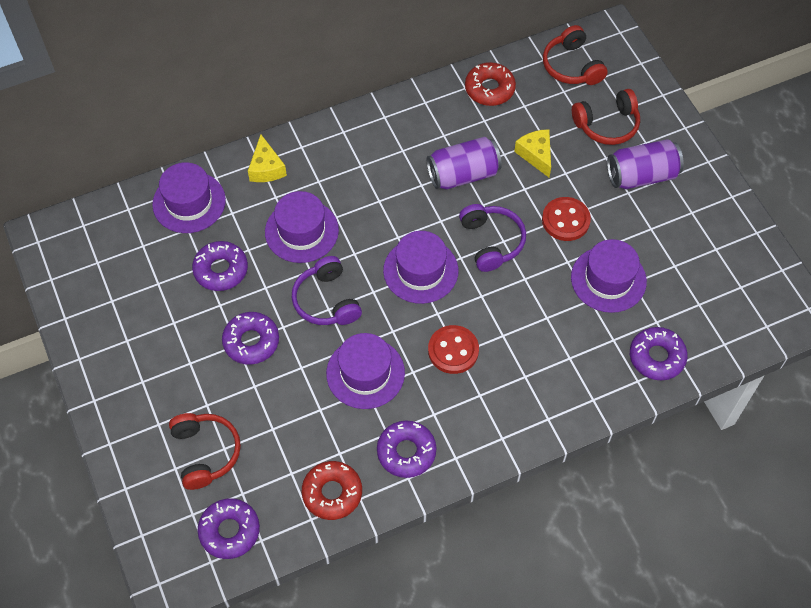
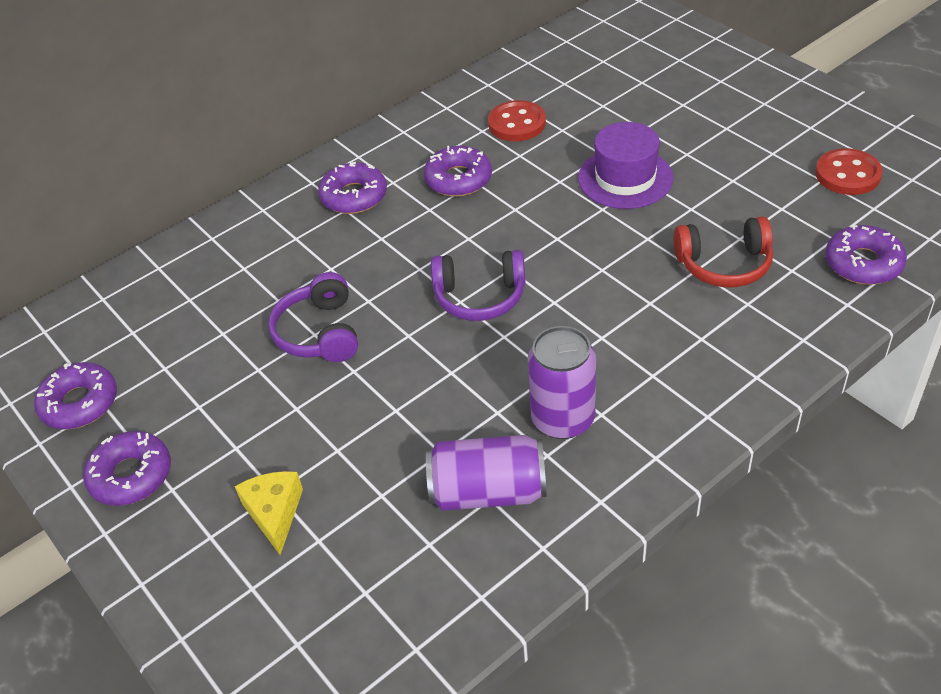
purple hat: [152,162,226,233] [265,191,339,263] [326,333,405,409] [383,231,459,304] [571,239,647,313] = 5 -> [578,122,673,209] = 1
red donut: [302,461,362,520] [465,62,516,106] = 2 -> none = 0
red headphones: [169,413,241,490] [543,25,608,85] [572,89,640,145] = 3 -> [674,216,773,287] = 1
yellow cheese: [248,134,287,182] [514,129,551,177] = 2 -> [235,471,303,555] = 1

